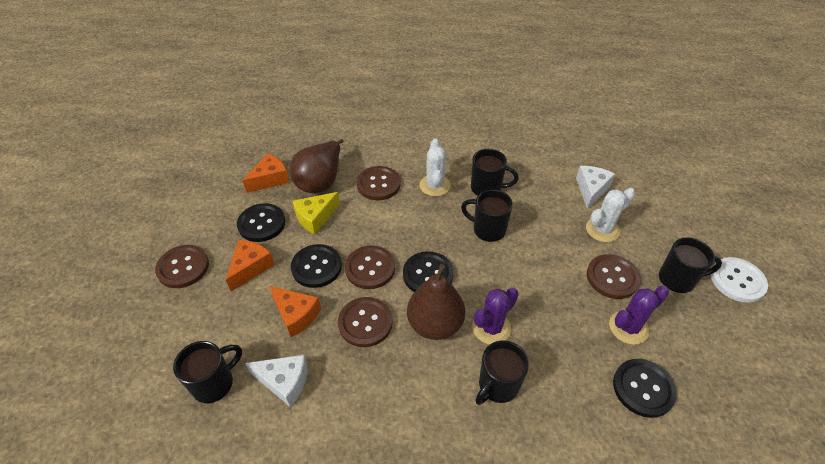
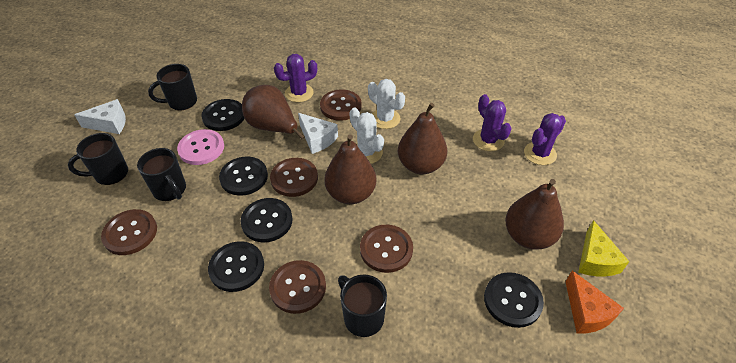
black button: [237,203,285,242] [291,244,342,288] [403,251,454,292] [613,359,677,418] = 4 -> [201,99,244,131] [208,241,264,292] [219,156,268,196] [241,198,293,242] [484,272,544,328] = 5
black mug: [173,341,242,403] [461,190,513,242] [471,149,519,196] [475,340,529,405] [659,237,722,293] = 5 -> [68,133,128,185] [137,148,186,201] [148,64,197,110] [338,275,387,337] = 4
brown pear: [290,139,343,193] [407,264,465,340] = 2 -> [242,85,305,140] [324,134,376,204] [398,103,447,174] [505,179,564,250] = 4
orange cheese: [226,240,275,291] [242,153,290,193] [269,286,321,337] = 3 -> [565,271,624,334] = 1
pink button: none = 0 -> [177,129,224,165] = 1
purple cactus: [472,288,519,345] [609,286,669,345] = 2 -> [274,54,317,102] [473,94,512,151] [524,113,566,165] = 3
white button: [711,257,768,303] = 1 -> none = 0

